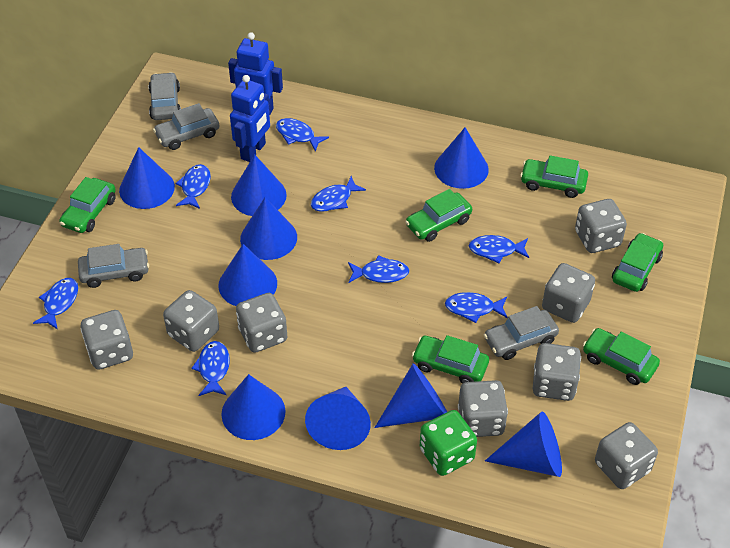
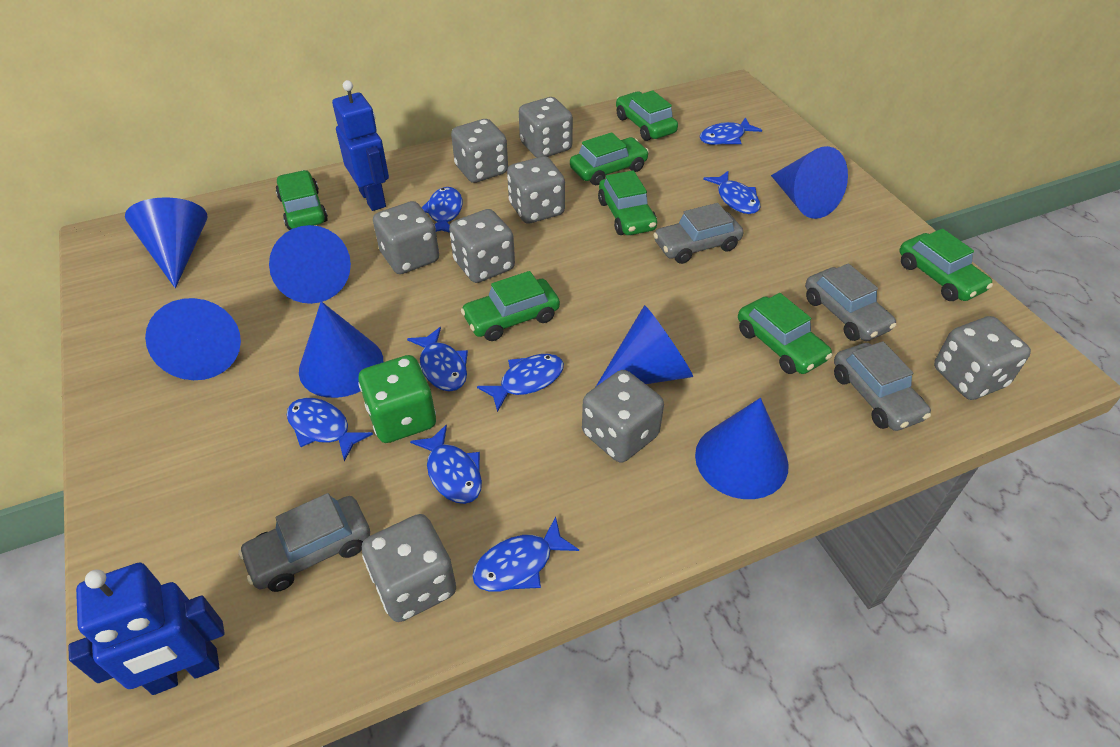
blue cone: [119,147,175,209] [218,244,277,306] [221,374,285,440] [231,154,287,216] [240,197,297,260] [305,387,371,450] [374,363,447,428] [434,127,489,189] [485,411,562,477] = 9 -> [125,197,208,288] [145,298,241,380] [269,225,351,304] [299,301,383,398] [596,305,693,386] [695,398,789,499] [771,146,848,219] = 7
green car: [60,177,116,233] [405,189,472,242] [412,335,489,384] [520,156,588,198] [583,328,660,385] [612,233,663,292] = 6 -> [276,170,328,230] [461,271,560,341] [570,132,649,185] [598,170,657,235] [616,90,678,141] [738,293,832,374] [899,228,993,301] = 7

